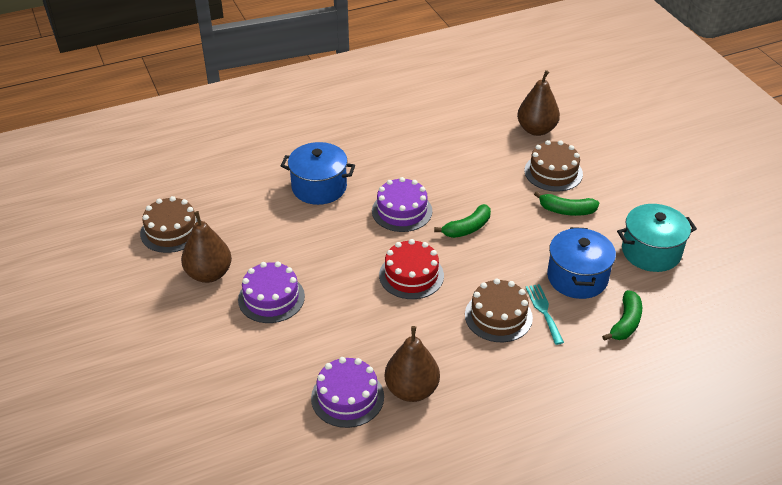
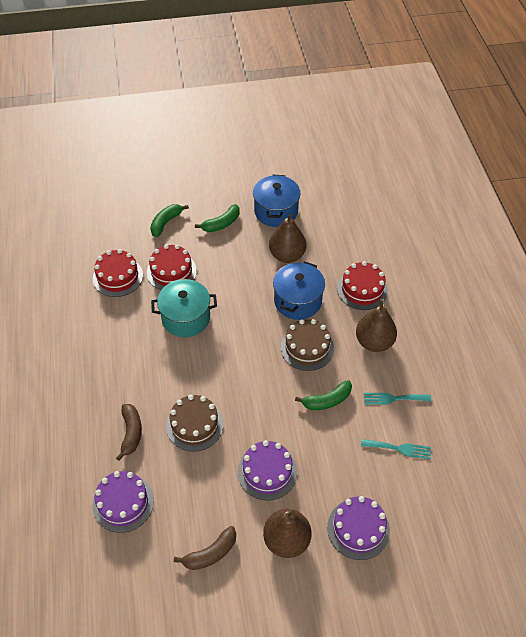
brown banana: none = 0 -> [116,404,142,461] [174,526,236,570] = 2
brown cake: [140,196,198,253] [465,278,533,342] [524,140,583,192] = 3 -> [166,395,224,452] [281,319,334,371] = 2
red cake: [379,239,444,299] = 1 -> [93,249,143,297] [147,244,197,290] [337,261,388,310] = 3
turquoise fork: [526,284,564,345] = 1 -> [361,439,431,459] [364,393,431,404] = 2

